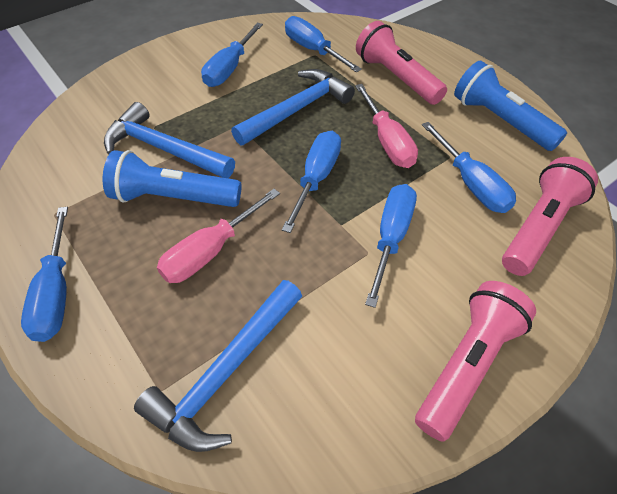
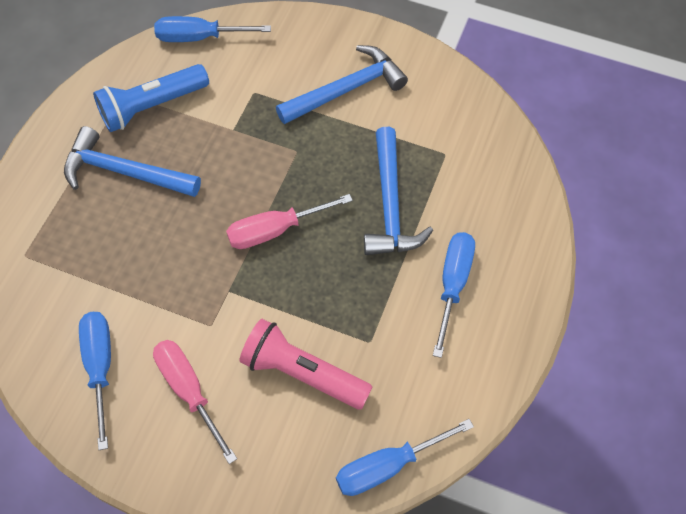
blue flashlight: [103,150,242,207] [454,60,567,151] = 2 -> [93,64,209,132] = 1
blue screwdriver: [21,207,68,342] [201,23,263,87] [282,131,341,233] [285,16,362,72] [365,184,417,308] [422,122,516,213] = 6 -> [79,312,111,450] [154,16,271,42] [336,419,474,496] [433,232,475,358] = 4
pink flashlight: [356,21,447,105] [415,281,536,442] [502,157,598,276] = 3 -> [239,319,372,409] = 1

